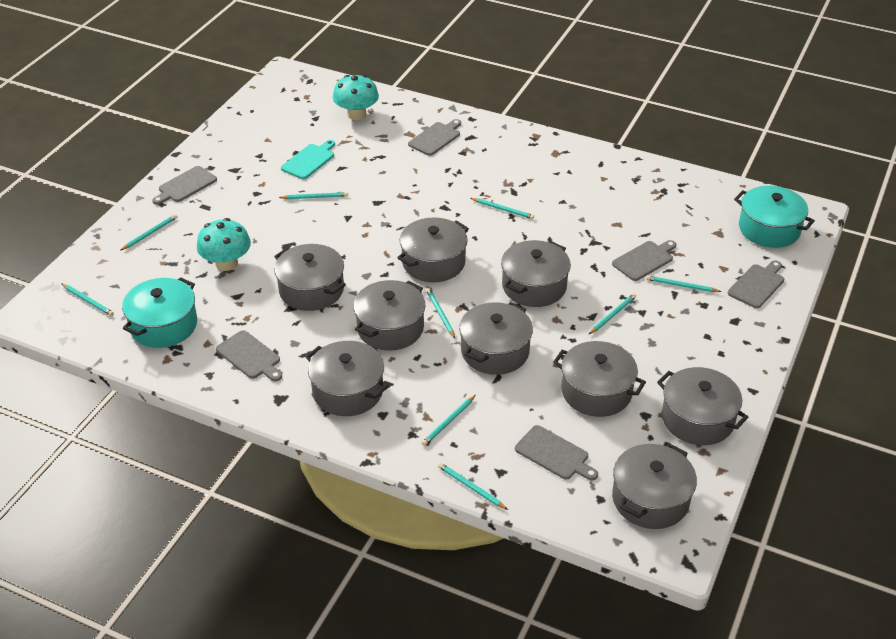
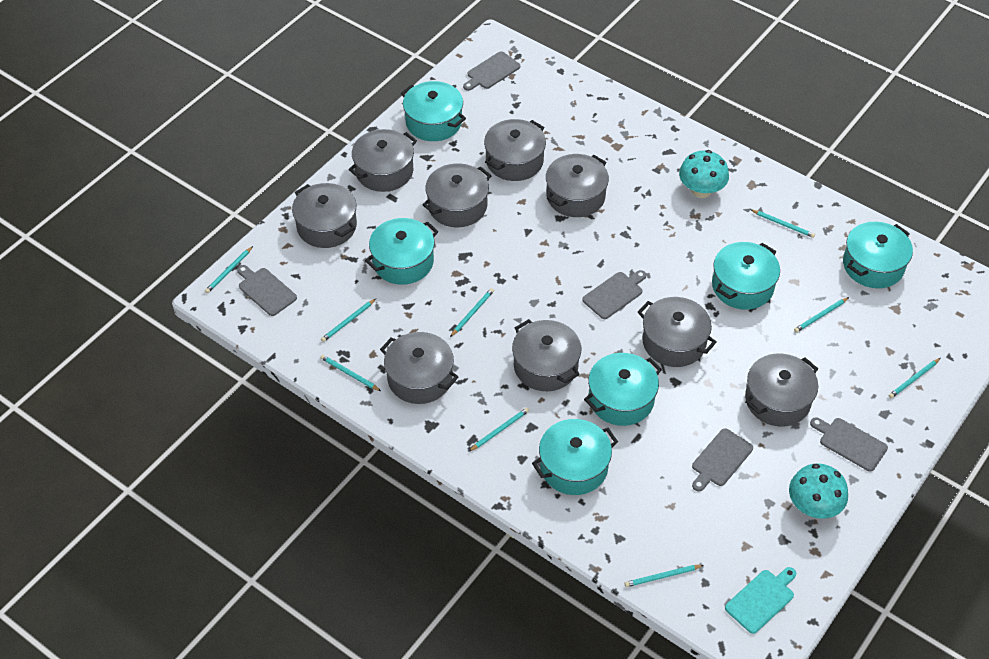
grey cutting board: [152,166,217,205] [216,330,282,381] [408,119,461,156] [515,425,598,480] [612,240,676,281] [728,261,784,308] = 6 -> [237,265,297,316] [463,51,520,91] [582,270,646,319] [692,428,753,492] [810,417,888,472] = 5
turquoise pot: [122,277,197,348] [734,186,815,248] = 2 -> [365,218,438,285] [401,81,466,141] [532,419,618,495] [584,353,662,426] [712,242,780,310] [843,222,913,288] = 6

